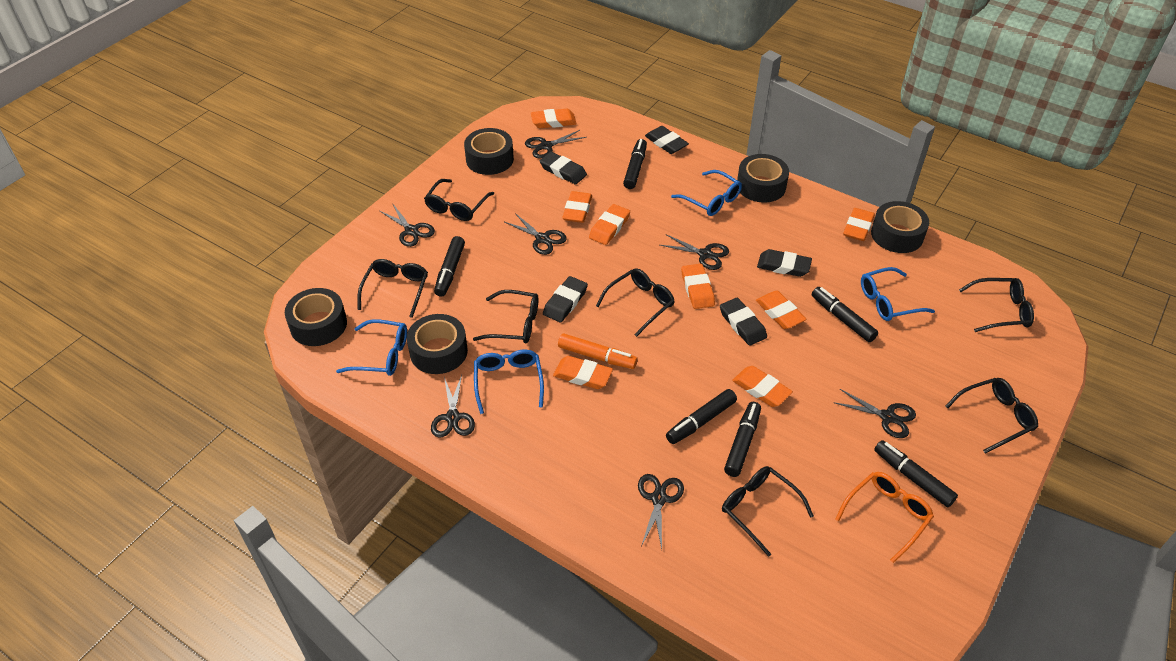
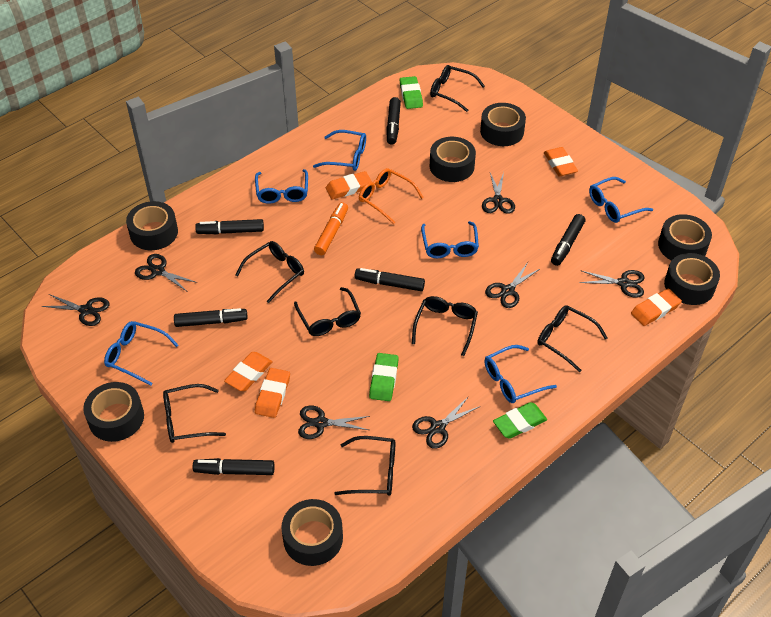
black eraser: [540,152,587,185] [543,276,588,322] [645,126,689,154] [720,298,767,346] [757,249,812,277] = 5 -> none = 0
black tape: [285,288,347,346] [407,314,468,374] [464,128,514,175] [737,154,789,203] [871,201,929,253] = 5 -> [83,382,144,442] [126,201,178,250] [281,499,343,566] [430,137,476,182] [480,103,526,146] [658,214,712,261] [664,253,720,305] = 7
blue glasses: [336,319,407,376] [474,350,544,414] [671,170,742,216] [861,267,935,321] = 4 -> [104,321,178,386] [255,169,308,204] [313,130,366,171] [421,221,479,258] [485,345,557,403] [589,177,653,223] = 6
green eraser: none = 0 -> [369,353,399,401] [400,76,423,109] [493,402,547,439] = 3
orange eraser: [531,108,577,128] [553,356,613,389] [562,191,592,223] [589,204,630,245] [681,264,715,309] [732,366,793,407] [756,291,807,329] [843,208,875,241] = 8 -> [224,352,273,391] [255,368,290,418] [326,171,372,199] [544,147,578,176] [631,288,682,326] = 5

